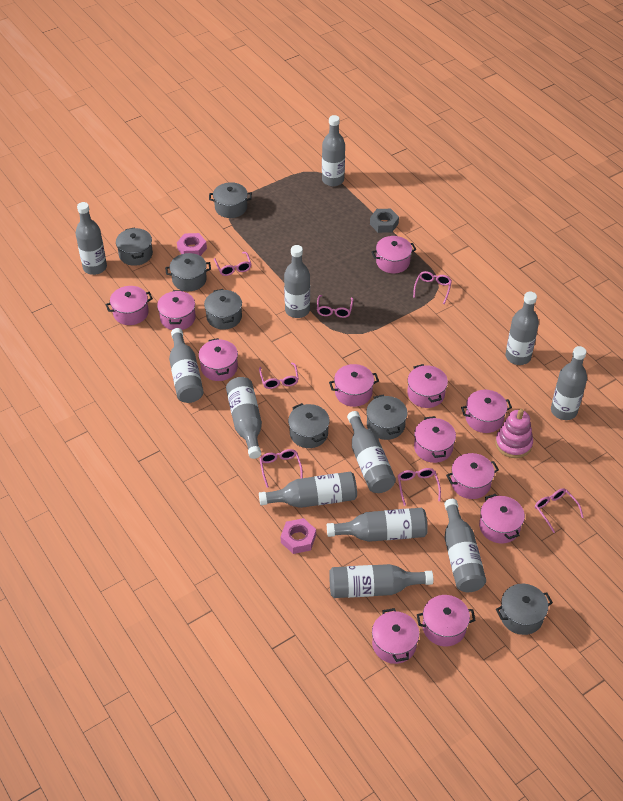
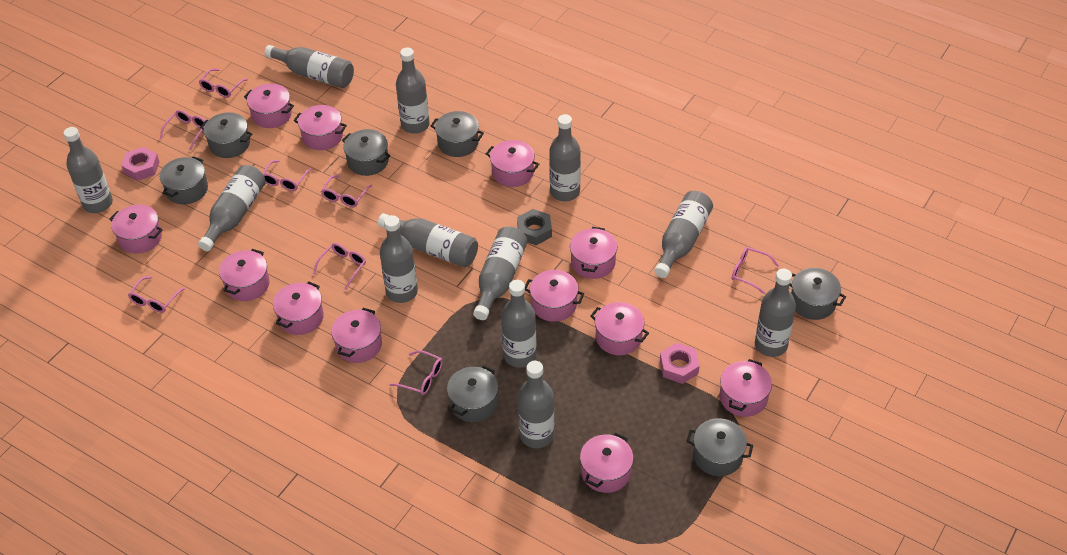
pink glasses: [214,252,251,276] [259,363,299,389] [260,449,303,488] [317,295,353,318] [398,468,441,506] [413,271,452,304] [535,488,584,533] = 7 -> [128,276,185,313] [160,110,205,150] [199,69,248,98] [262,160,312,191] [313,243,366,290] [321,175,372,207] [390,350,443,395] [732,247,779,294] = 8
pink stacking toy: [495,409,533,458] = 1 -> none = 0

